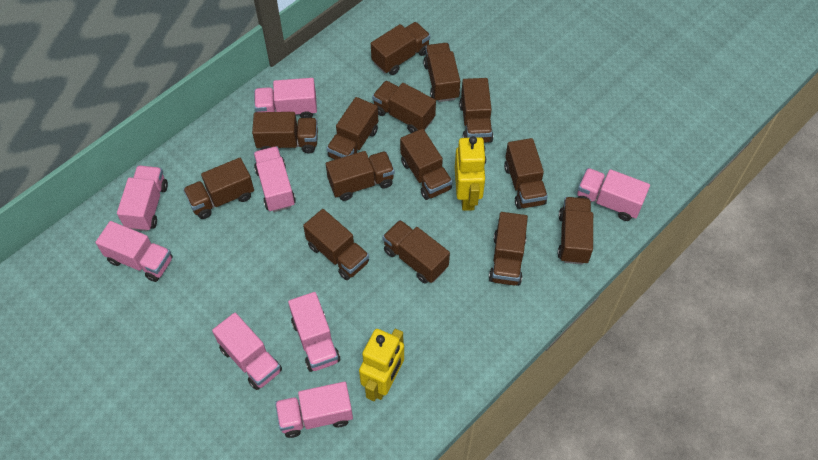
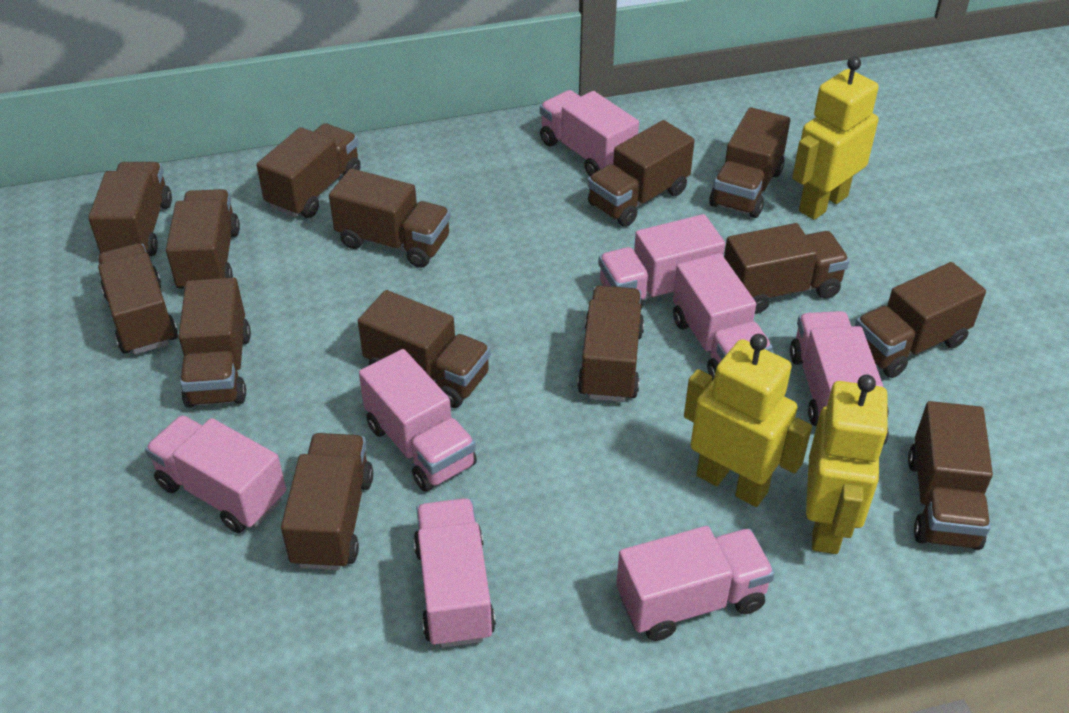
yellow robot: [359,329,404,401] [455,136,486,211] = 2 -> [684,334,812,507] [792,56,879,220] [806,375,889,554] = 3

